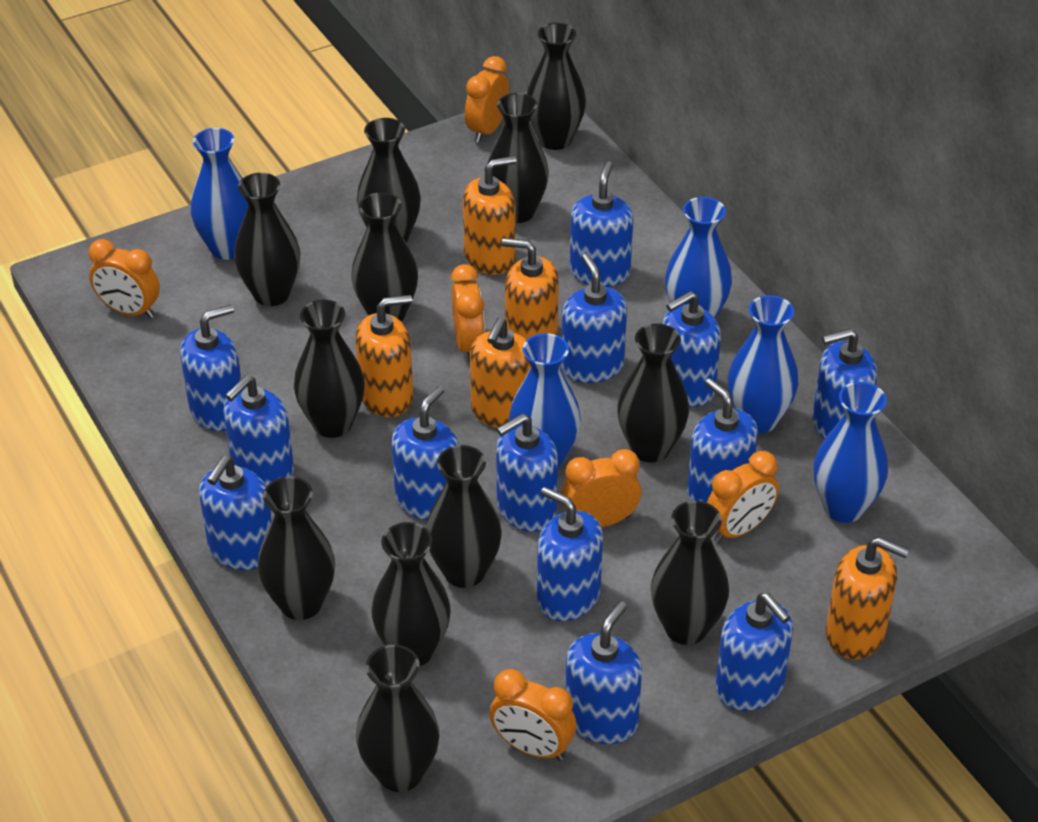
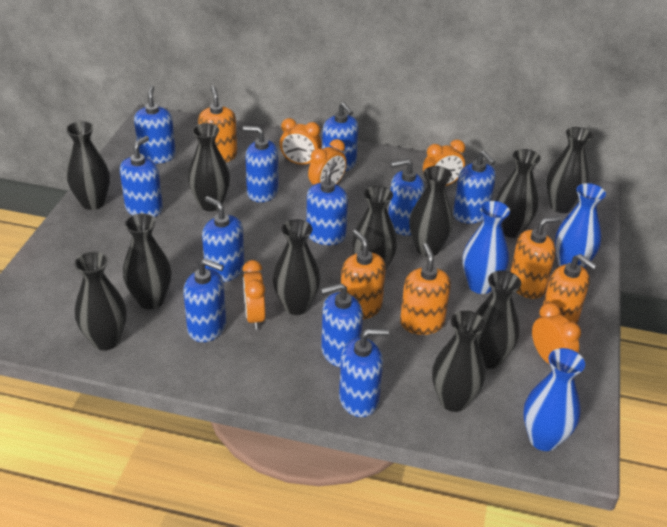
black vase: [234,173,300,306] [258,476,335,620] [294,300,365,438] [351,192,418,322] [356,645,439,792] [357,118,421,243] [372,522,451,666] [426,445,502,588] [487,93,549,223] [527,23,586,150] [617,323,689,463] [651,501,729,645] = 12 -> [66,121,110,210] [74,251,127,351] [123,213,172,309] [188,123,230,211] [273,219,321,315] [352,186,397,269] [409,166,453,257] [432,311,486,412] [475,270,521,369] [495,149,541,238] [546,127,593,213] = 11
blue soap dispenser: [180,305,241,431] [199,456,272,570] [223,375,294,487] [391,386,459,520] [496,414,558,532] [537,487,603,621] [561,254,627,383] [565,601,642,744] [570,162,633,287] [662,291,721,407] [687,378,758,503] [715,593,793,711] [812,328,877,439] = 13 -> [120,136,163,217] [134,86,176,164] [183,259,226,342] [202,196,244,282] [243,126,279,202] [306,161,348,245] [321,283,363,367] [322,102,359,171] [339,329,389,417] [388,159,425,236] [453,151,496,224] = 11
blue vase: [191,128,248,260] [509,333,581,468] [665,197,732,318] [728,295,798,434] [814,382,888,523] = 5 -> [462,201,510,294] [523,348,585,451] [555,183,606,268] = 3
orange clock: [89,239,160,318] [451,264,485,362] [465,56,509,143] [490,669,576,761] [562,449,642,527] [707,451,779,543] = 6 -> [242,260,266,330] [280,118,322,165] [308,139,347,185] [423,140,465,187] [532,303,581,364] = 5

